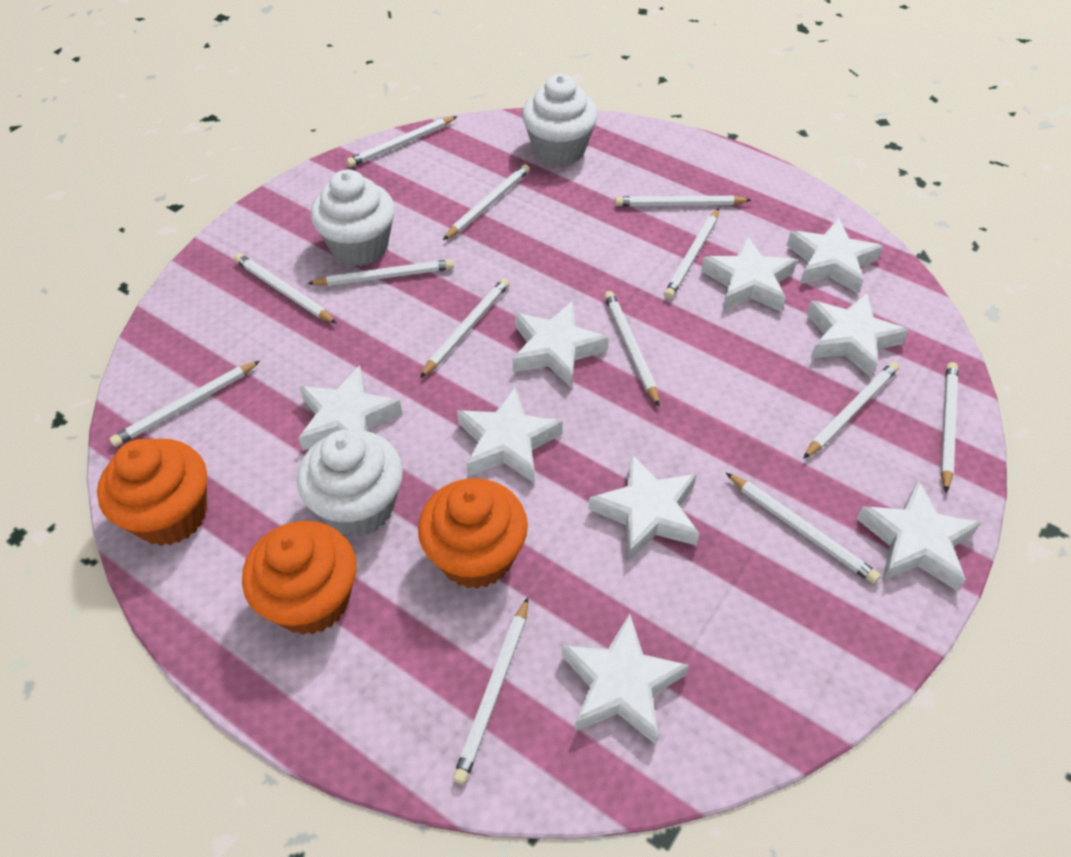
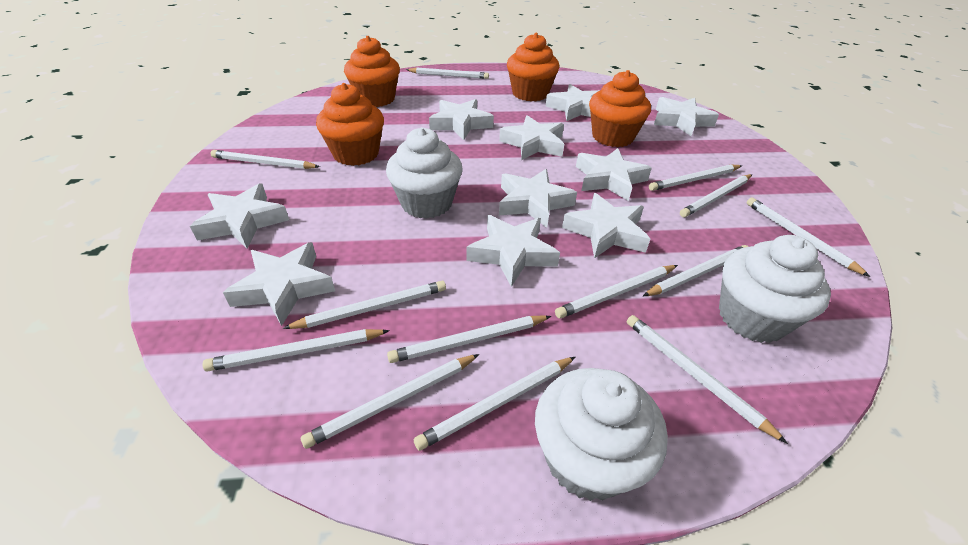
orange cupcake: [97,439,207,546] [242,521,356,635] [418,478,528,589] = 3 -> [316,83,384,166] [344,36,400,107] [507,33,560,102] [589,70,651,147] = 4
white star: [299,365,402,451] [457,387,563,483] [512,301,609,388] [562,614,689,744] [588,454,700,561] [701,236,797,312] [787,218,883,294] [807,293,909,378] [857,480,981,591] = 9 -> [190,183,289,248] [223,242,335,326] [429,99,494,140] [467,215,560,287] [499,115,564,160] [499,169,577,228] [546,84,600,121] [562,193,650,258] [576,148,652,201] [654,97,719,136] = 10

